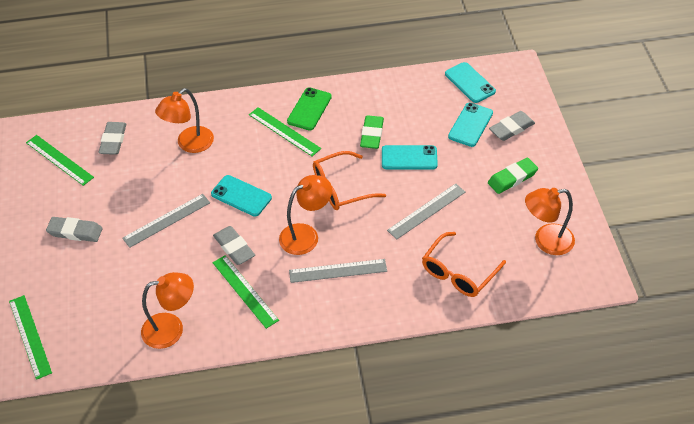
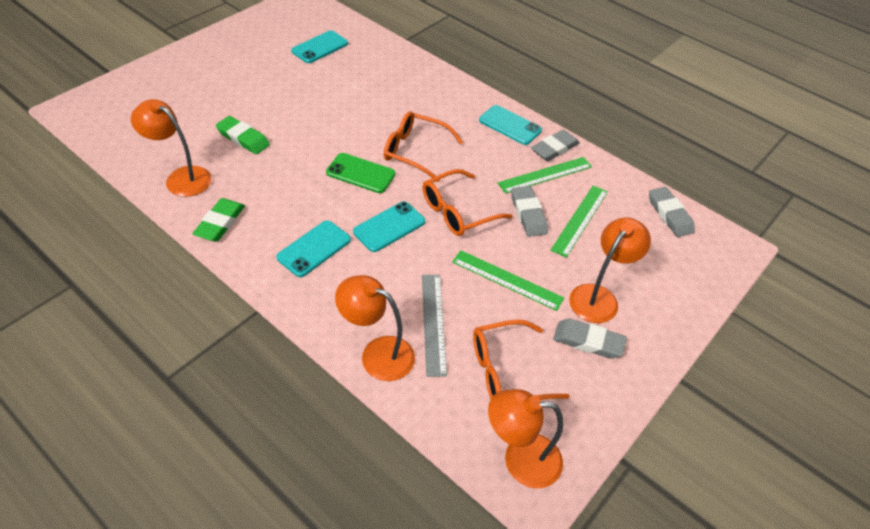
green ruler: [9,295,52,380] [26,135,94,186] [213,255,279,329] [249,107,321,156] = 4 -> [452,250,564,311] [498,157,592,194] [551,185,608,258] = 3
grey ruler: [122,194,210,248] [289,259,387,283] [387,184,465,240] = 3 -> [422,275,447,377] = 1
orange glasses: [313,151,386,210] [422,232,506,297] = 2 -> [384,111,463,182] [423,169,513,236] [473,319,570,400] = 3

